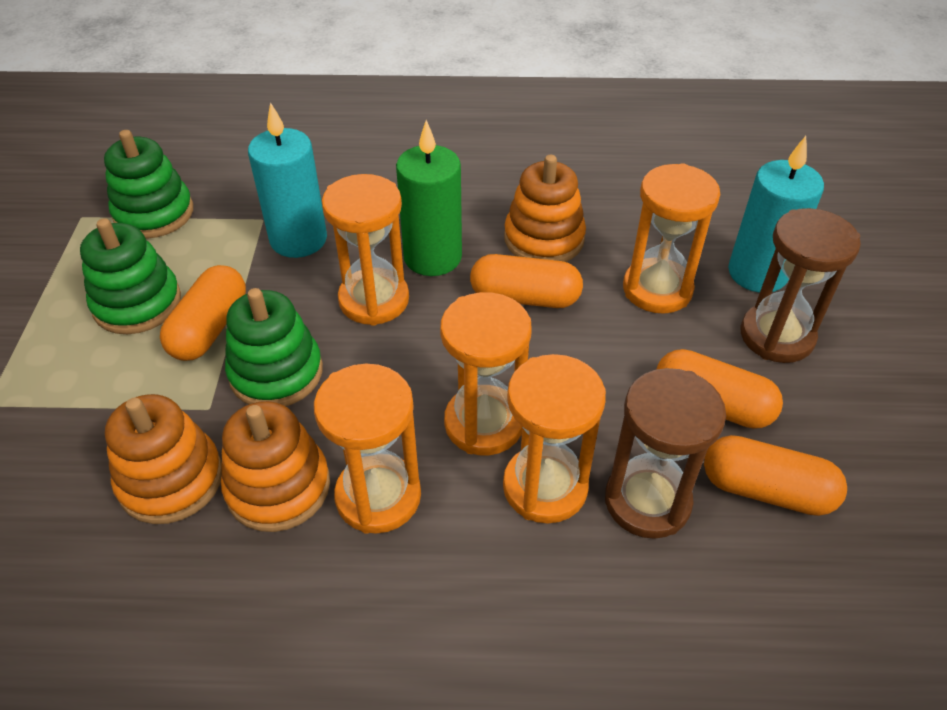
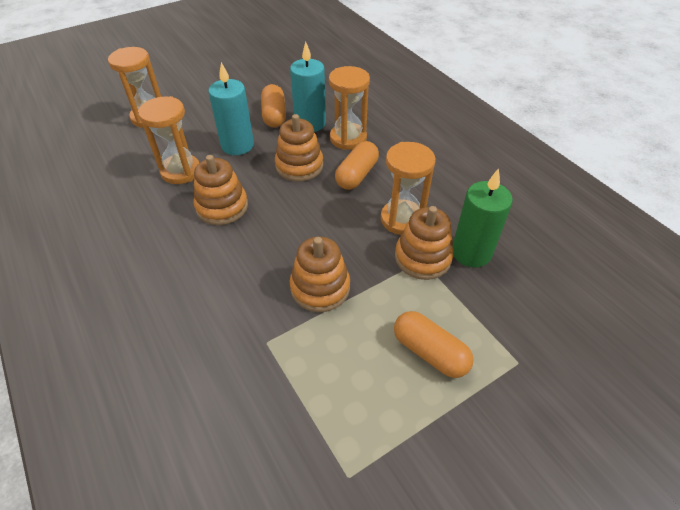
brown hourglass: [605,368,726,539] [741,208,861,363] = 2 -> none = 0
green stacking toy: [80,218,181,334] [104,130,193,239] [225,288,323,406] = 3 -> none = 0
orange capsule: [160,265,246,361] [470,254,583,308] [656,349,783,429] [704,435,847,516] = 4 -> [261,84,286,128] [335,141,379,190] [394,311,474,378] = 3
orange hourglass: [314,364,421,534] [322,174,409,326] [440,292,532,455] [503,354,606,523] [623,163,721,314] = 5 -> [108,47,161,128] [138,96,199,184] [329,66,370,150] [381,142,436,235] = 4
orange stacking toy: [105,394,222,524] [221,401,330,532] [504,155,586,262] = 3 -> [194,155,248,225] [275,114,323,181] [290,237,350,312] [395,206,454,280] = 4

